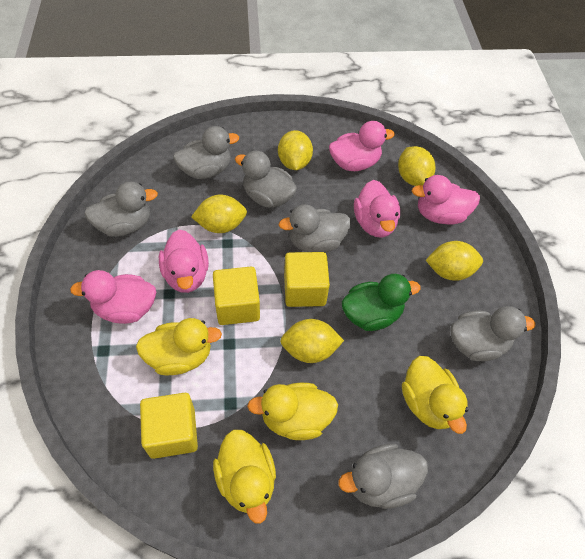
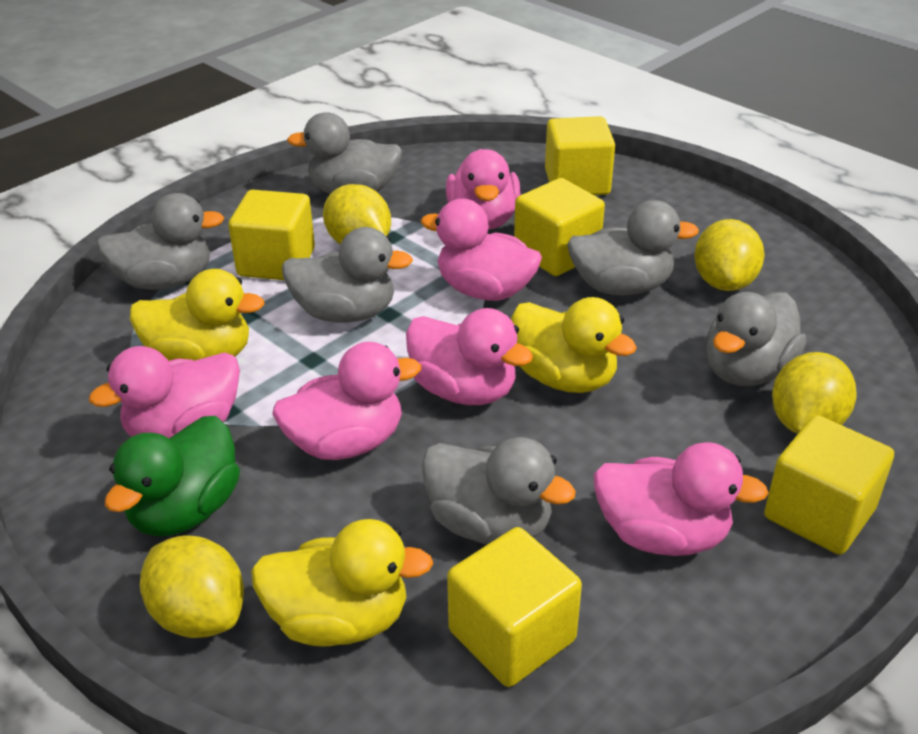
pink duck: [70,270,156,324] [159,230,209,293] [329,121,395,171] [354,180,400,238] [412,175,480,225] = 5 -> [89,346,240,438] [272,342,421,460] [406,308,533,405] [421,199,542,301] [446,149,520,230] [593,442,769,556] = 6
yellow cube: [140,393,198,459] [213,267,260,325] [284,252,330,307] = 3 -> [228,190,315,280] [447,527,582,687] [514,178,605,276] [545,116,615,195] [764,415,894,555] = 5
yellow duck: [136,318,222,375] [213,429,276,523] [247,383,338,440] [402,356,468,434] = 4 -> [130,269,264,361] [251,519,433,646] [511,297,637,393] = 3
yellow lemon: [191,195,247,233] [278,130,313,170] [280,319,344,363] [398,146,435,186] [426,241,483,281] = 5 -> [140,535,244,638] [323,184,391,244] [694,219,764,291] [772,352,857,434] = 4

